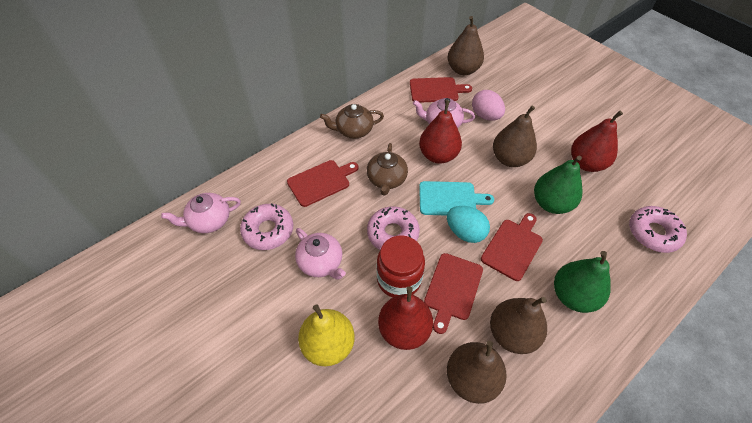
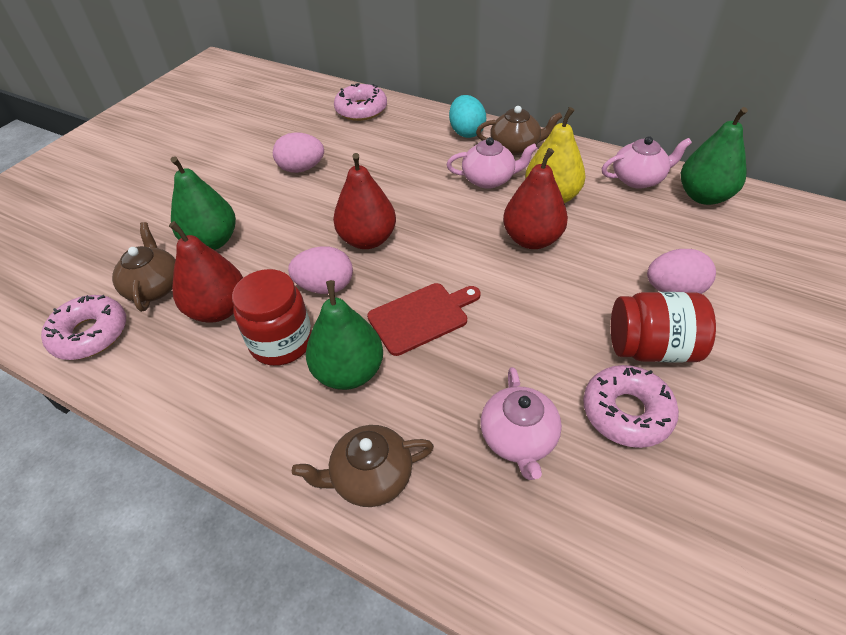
brown pear: [447,341,507,404] [448,16,484,75] [490,297,547,354] [493,106,537,167] = 4 -> none = 0
brown teapot: [320,104,384,139] [367,143,408,196] = 2 -> [112,222,176,312] [292,425,434,507] [476,106,562,155] = 3
green pear: [534,156,583,214] [554,251,611,313] = 2 -> [171,156,236,250] [306,280,383,390] [681,107,748,205] = 3
pink egg: [472,90,505,121] = 1 -> [273,132,324,173] [288,246,353,294] [647,249,716,294] = 3
red cutting board: [287,160,359,207] [410,77,472,103] [424,253,483,334] [481,213,543,281] = 4 -> [367,283,480,356] = 1
red jar: [377,235,425,298] = 1 -> [232,269,312,366] [611,292,716,363] = 2
turquoise cutting board: [419,181,494,216] = 1 -> none = 0

